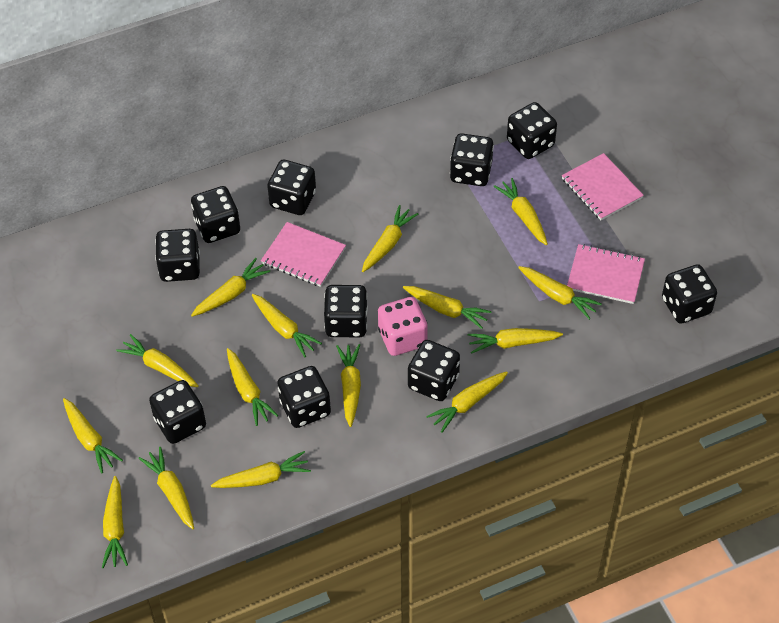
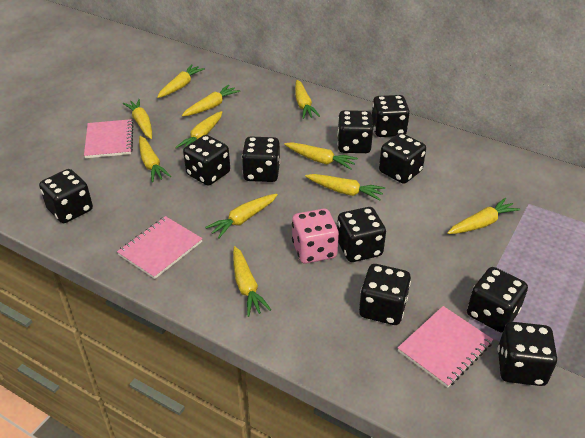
yellow carrot: [63,398,123,474] [102,476,128,568] [116,334,198,387] [138,447,194,529] [191,258,270,317] [211,451,311,488] [227,348,278,426] [252,294,322,357] [336,344,361,427] [362,205,418,272] [403,286,491,329] [426,371,508,433] [468,328,563,354] [493,178,548,245] [518,266,602,320] = 15 -> [122,99,152,139] [139,136,171,182] [157,64,205,98] [175,111,222,150] [182,85,240,117] [205,194,278,239] [233,246,271,317] [284,142,358,170] [295,80,320,119] [305,174,385,201] [447,198,520,234] = 11

